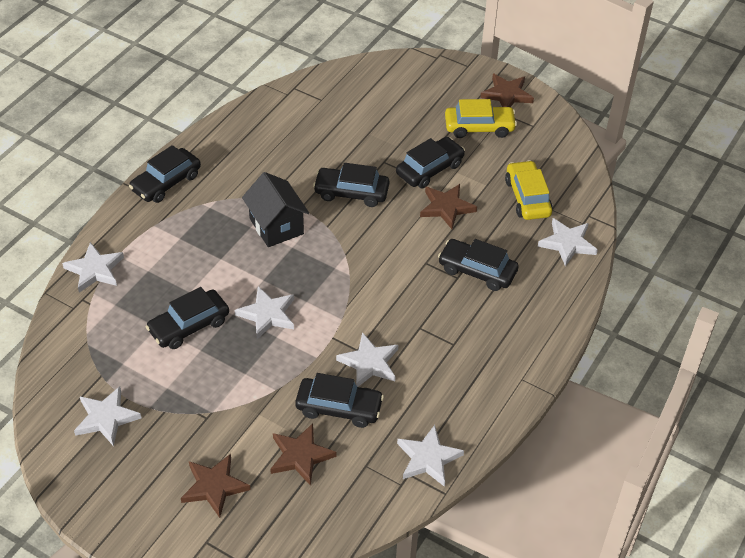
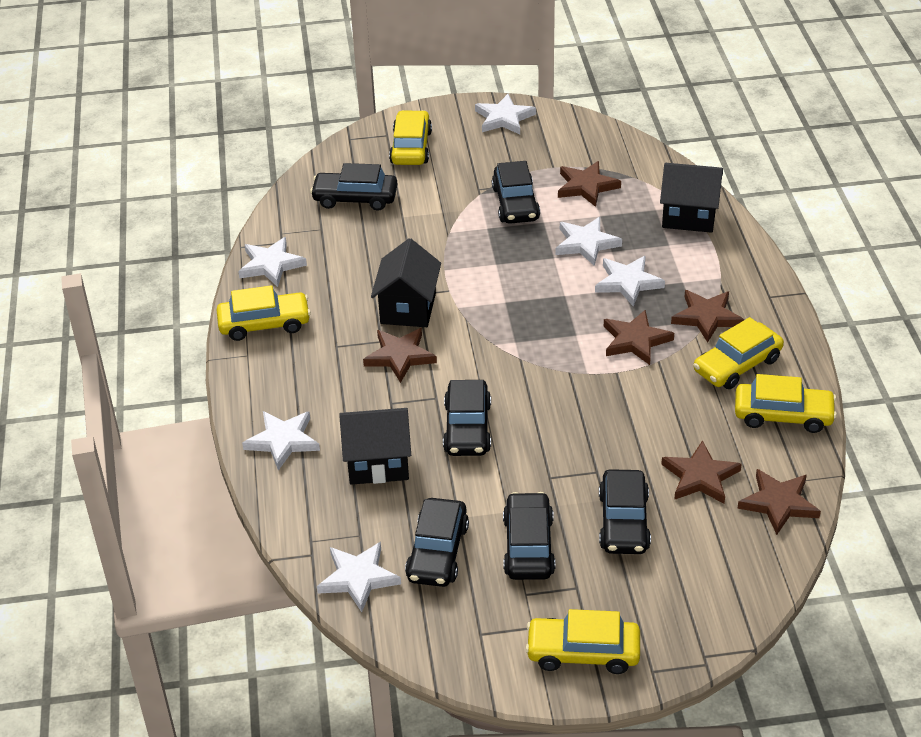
black house: [242,172,309,247] = 1 -> [339,408,411,485] [371,238,441,327] [660,163,723,233] = 3
brown star: [181,454,251,518] [270,423,336,486] [420,184,477,229] [480,74,534,107] = 4 -> [363,328,437,383] [558,161,621,207] [604,310,674,365] [661,440,742,504] [671,290,744,343] [737,469,821,535] = 6
yellow car: [445,99,517,138] [505,160,553,220] = 2 -> [217,285,311,341] [389,110,432,165] [525,609,640,674] [693,317,784,389] [735,374,837,433] = 5

